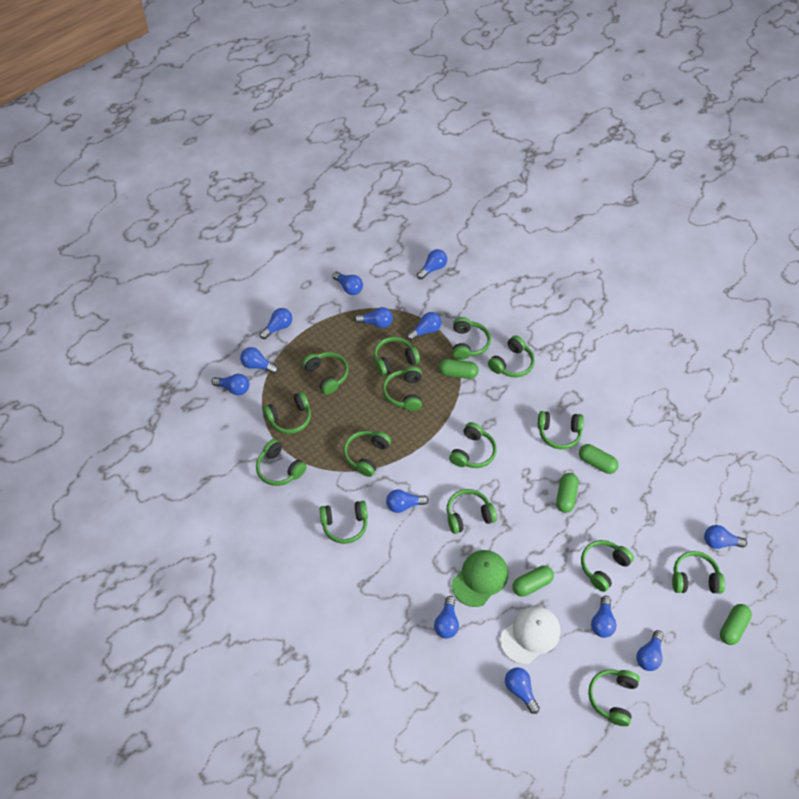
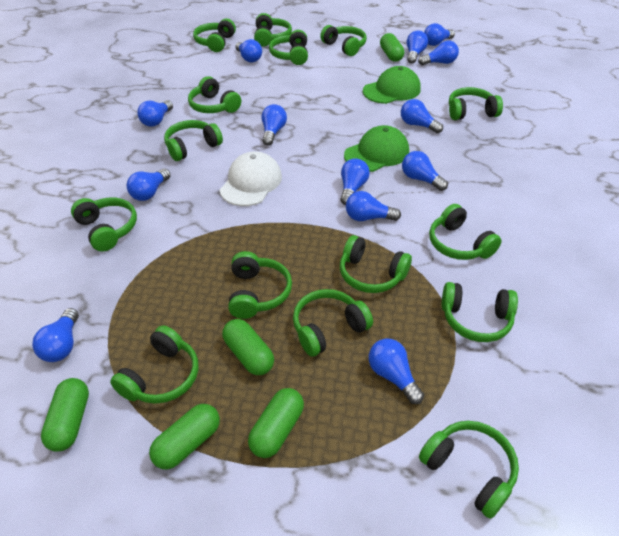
green cap: [452,550,508,607] = 1 -> [344,125,409,172] [363,66,421,104] = 2

